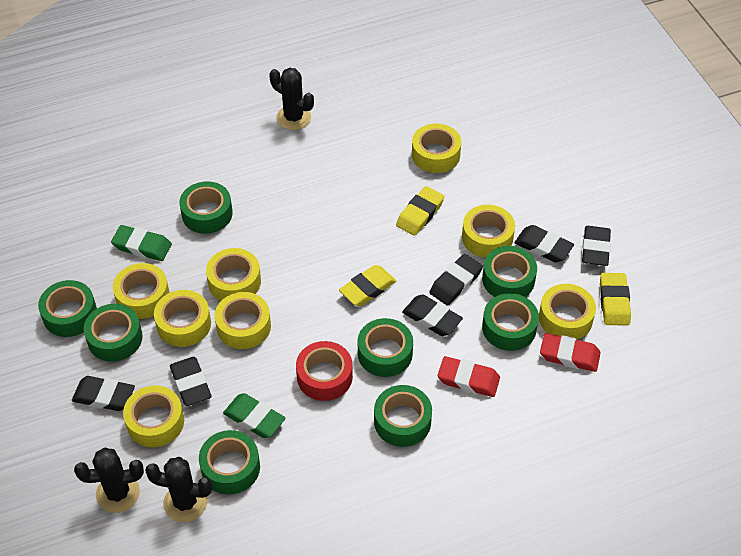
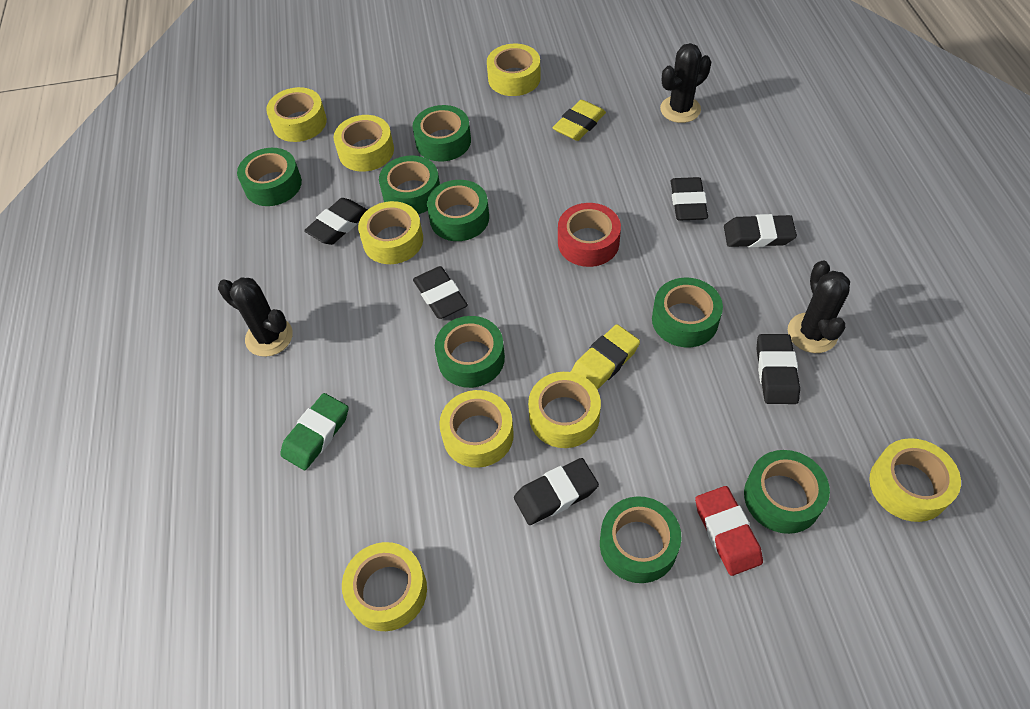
green eraser: [111,225,172,261] [223,393,286,438] = 2 -> [280,393,348,470] = 1
red eraser: [438,356,500,397] [540,333,601,372] = 2 -> [695,486,763,576] = 1
yellow eraser: [339,265,396,306] [396,186,444,236] [600,273,631,326] = 3 -> [553,100,606,141] [571,324,640,390] = 2

